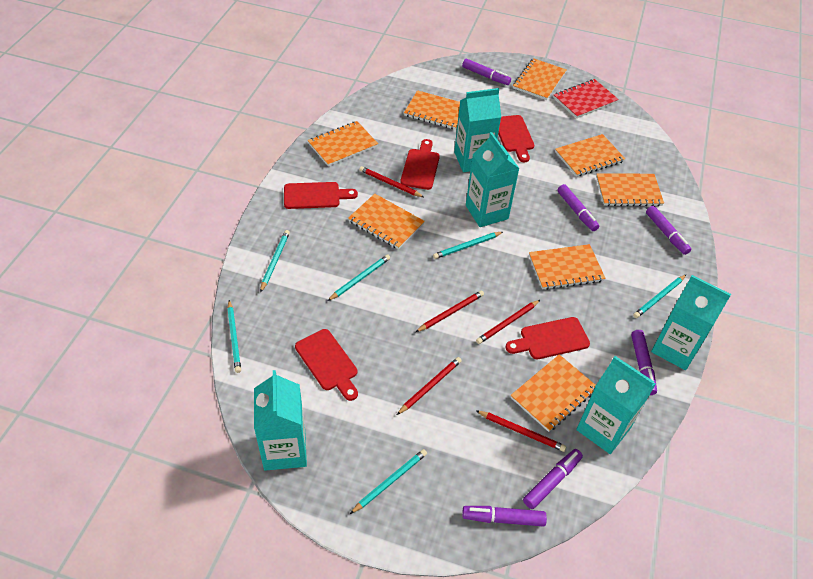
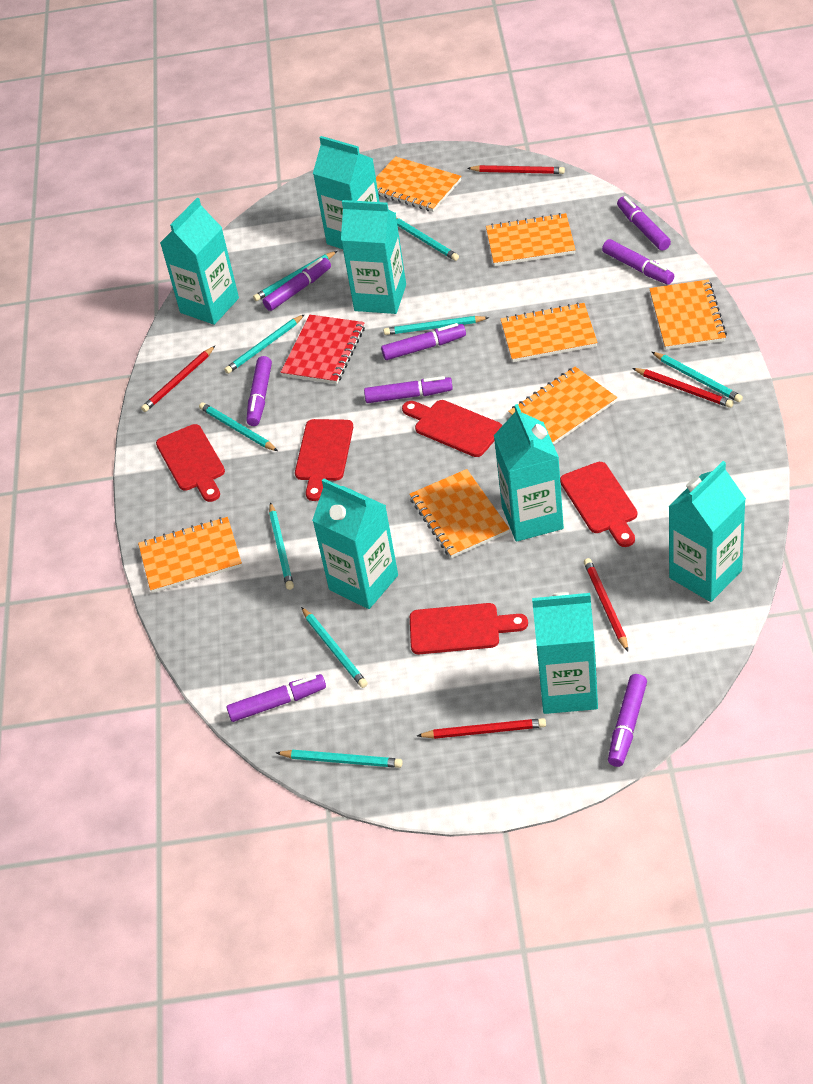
orange notebook: [308,121,378,167] [348,194,425,249] [404,90,460,130] [511,355,596,432] [513,58,566,100] [529,244,606,290] [555,134,625,177] [596,173,664,206] = 8 -> [138,517,242,593] [376,156,461,212] [409,469,510,558] [486,213,576,266] [501,302,598,362] [508,367,617,445] [649,280,727,350] = 7
purple marker: [462,59,511,85] [462,506,547,527] [523,449,583,509] [557,184,599,231] [631,330,657,395] [646,206,691,255] = 6 -> [226,674,326,722] [246,356,272,426] [263,258,331,311] [364,376,453,403] [381,323,466,360] [602,239,674,284] [608,674,647,767] [617,196,671,251] = 8
turquoise carton: [254,370,307,471] [454,88,501,172] [466,132,520,227] [576,356,656,454] [651,275,731,370] = 5 -> [160,198,239,325] [312,479,398,609] [313,136,380,249] [341,200,406,314] [494,404,564,542] [532,592,598,714] [668,461,746,602] = 7
turquoise pencil: [227,300,241,373] [260,230,290,292] [328,255,390,301] [350,449,427,514] [433,232,503,259] [633,275,686,318] = 6 -> [199,402,278,451] [224,314,305,374] [253,251,337,301] [269,502,294,590] [276,750,403,768] [301,607,368,688] [384,316,489,335] [396,218,459,261] [652,352,743,402] = 9

